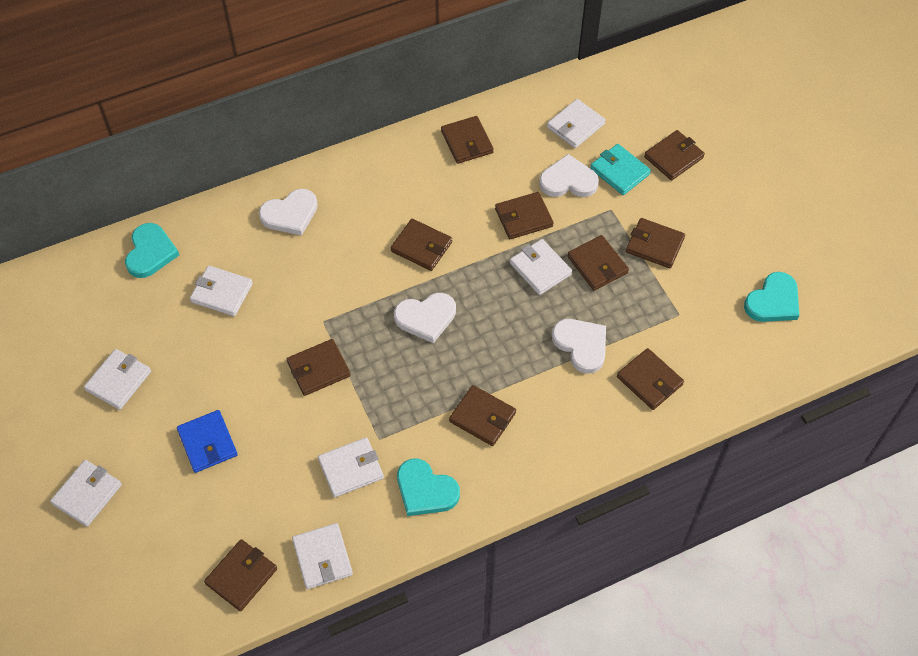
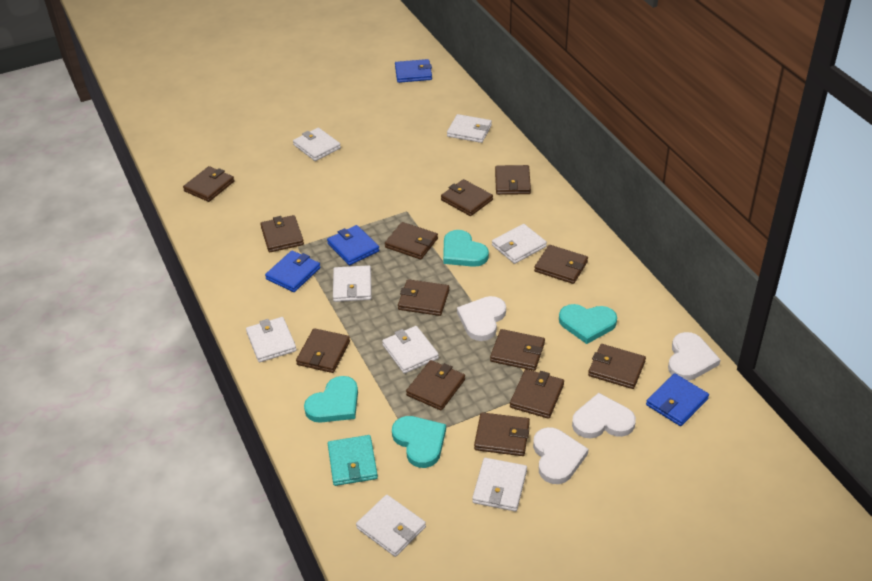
blue wallet: [177,410,238,473] = 1 -> [265,251,321,292] [327,225,379,265] [395,59,432,83] [646,373,709,426] = 4
brown wallet: [204,539,277,611] [287,339,351,396] [391,219,452,271] [441,116,494,164] [449,385,516,446] [495,192,554,239] [567,235,629,290] [617,348,684,410] [626,218,685,268] [644,130,705,180] = 10 -> [183,166,234,202] [260,215,304,252] [296,328,350,373] [385,222,438,259] [398,279,449,316] [406,360,465,411] [441,179,493,216] [474,412,530,456] [490,329,545,371] [495,165,531,195] [510,369,564,419] [534,245,588,284] [588,344,646,389] = 13
turquoise heart: [125,223,179,278] [397,458,460,516] [744,272,799,322] = 3 -> [304,376,358,423] [392,416,446,468] [443,230,489,267] [559,304,617,344] = 4
white wallet: [50,460,122,527] [84,349,151,410] [190,265,253,316] [292,523,353,589] [318,437,384,497] [510,239,572,295] [547,99,606,148] = 7 -> [246,317,297,362] [293,128,341,161] [333,265,372,302] [356,495,426,557] [382,326,439,374] [447,114,492,143] [472,458,527,512] [492,224,547,264] = 8

